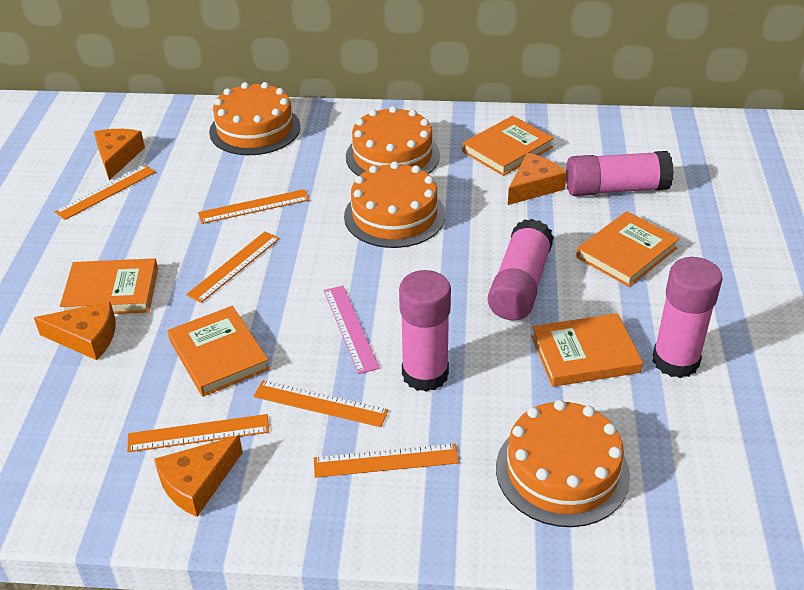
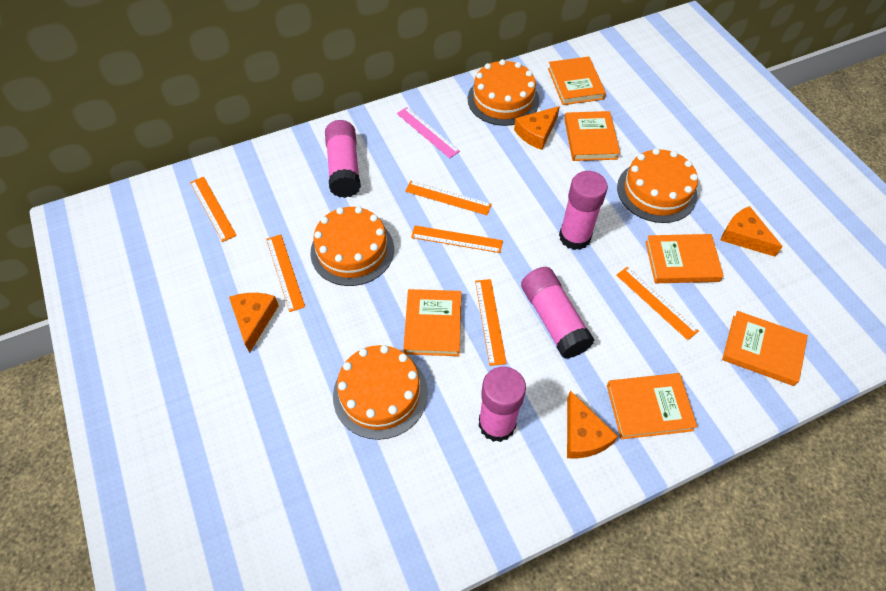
orange book: [60,258,158,314] [167,306,270,397] [463,116,554,176] [531,313,643,387] [576,211,679,287] = 5 -> [403,289,461,356] [548,57,606,105] [564,111,620,161] [607,373,697,439] [645,234,724,283] [722,311,808,386] = 6

